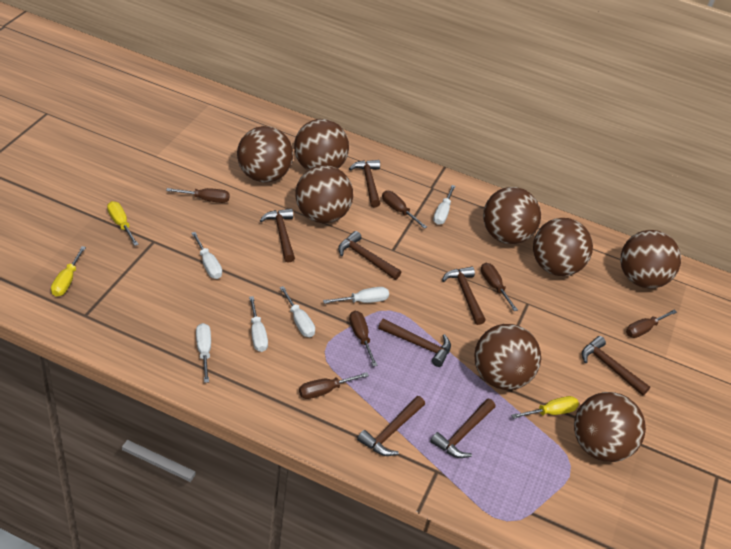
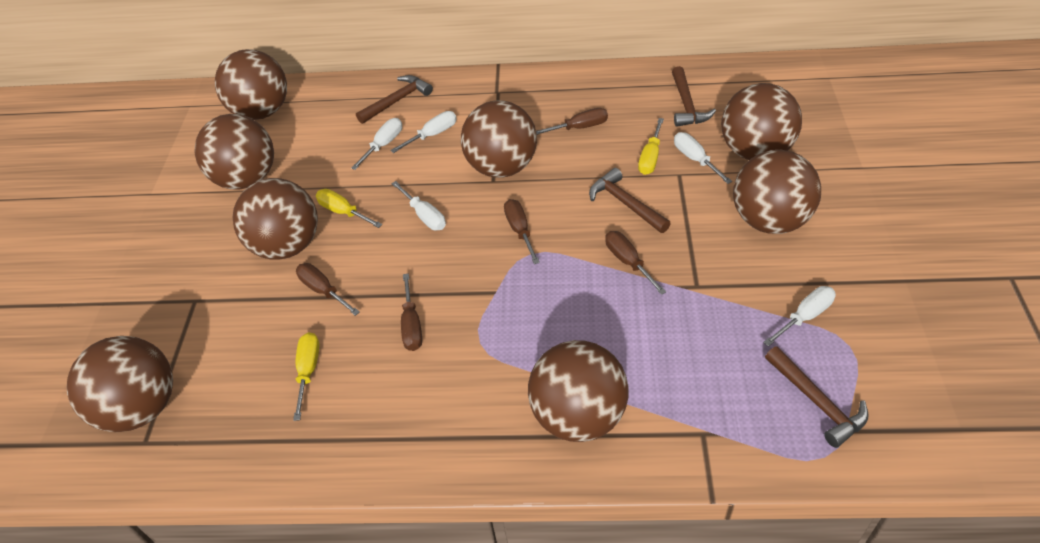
brown hammer: [260,209,295,263] [338,231,401,280] [349,160,380,207] [357,396,425,456] [378,319,451,367] [430,399,496,458] [442,267,486,325] [582,336,650,396] = 8 -> [356,75,433,124] [589,168,671,233] [672,66,716,127] [765,346,868,448] = 4
brown screwdriver: [166,188,230,203] [299,372,369,399] [349,311,377,366] [382,190,427,229] [481,263,518,311] [626,310,677,338] = 6 -> [296,263,360,316] [401,273,422,351] [504,199,540,264] [536,108,608,135] [605,231,666,295] = 5
white screwdriver: [191,232,222,279] [196,323,211,383] [249,296,268,352] [280,286,315,337] [323,287,389,304] [433,185,455,225] = 6 -> [351,118,402,170] [390,111,457,153] [391,181,446,230] [674,132,732,184] [763,286,836,346] = 5

